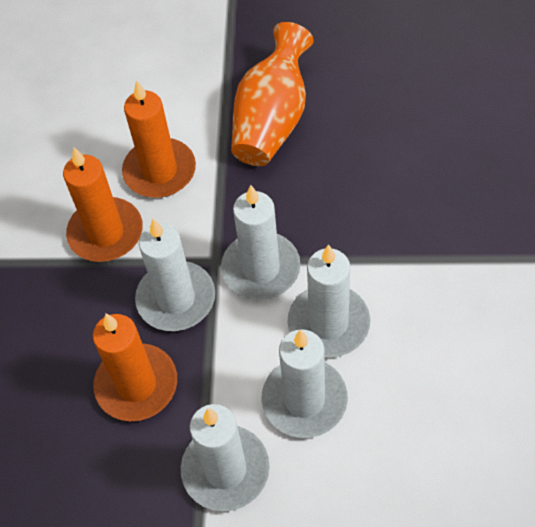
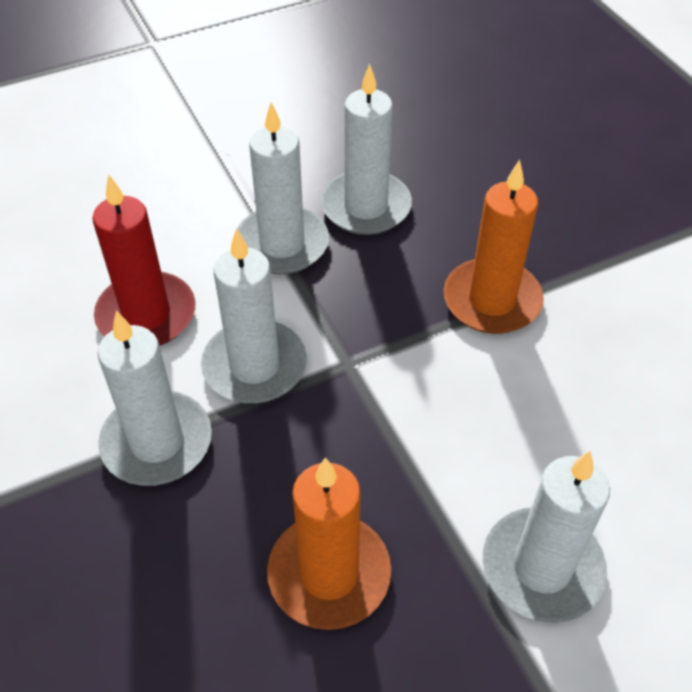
orange candle: [63,147,143,262] [93,314,177,421] [122,80,196,198] = 3 -> [267,458,391,630] [444,160,544,334] = 2
orange vase: [231,22,314,166] = 1 -> none = 0
red candle: none = 0 -> [93,175,196,346] = 1

